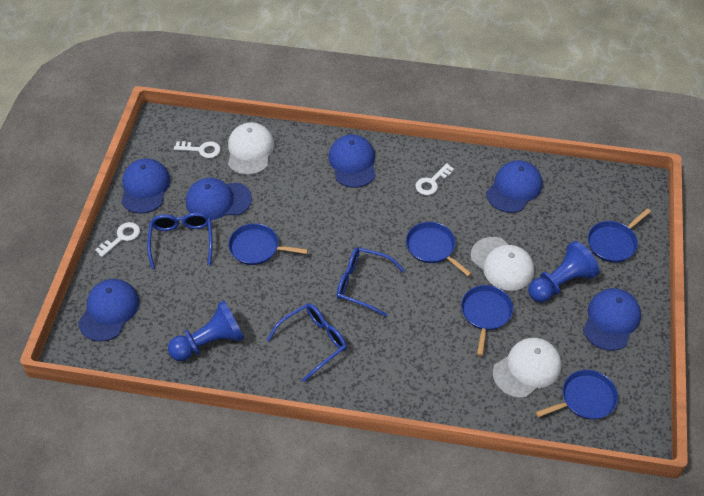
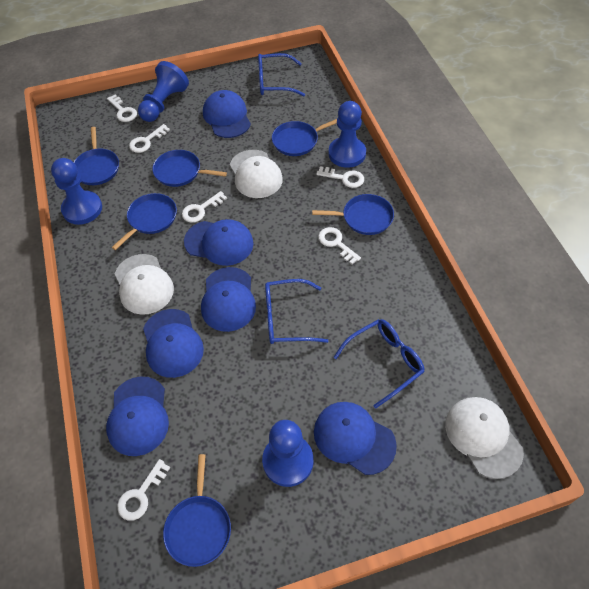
blue pan: [228,223,308,265] [406,222,472,276] [461,285,513,356] [535,370,618,420] [588,208,651,263] = 5 -> [74,127,119,185] [112,193,177,250] [152,150,227,187] [163,454,231,567] [272,119,337,156] [312,194,394,235] = 6
blue pawn: [168,301,244,361] [528,241,599,302] = 2 -> [51,158,102,225] [138,61,189,122] [262,420,313,487] [329,101,366,168] = 4
white key: [95,222,140,257] [174,141,220,158] [416,163,454,195] = 3 -> [107,94,137,122] [117,459,170,521] [129,124,170,153] [182,191,227,223] [316,166,364,188] [318,227,361,264] = 6

